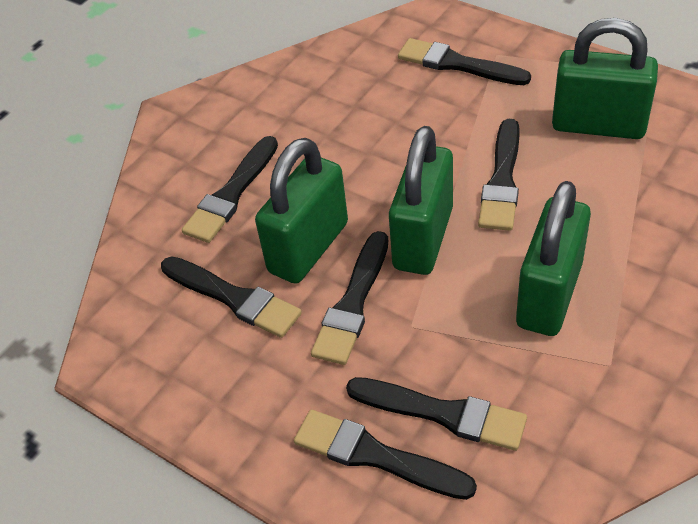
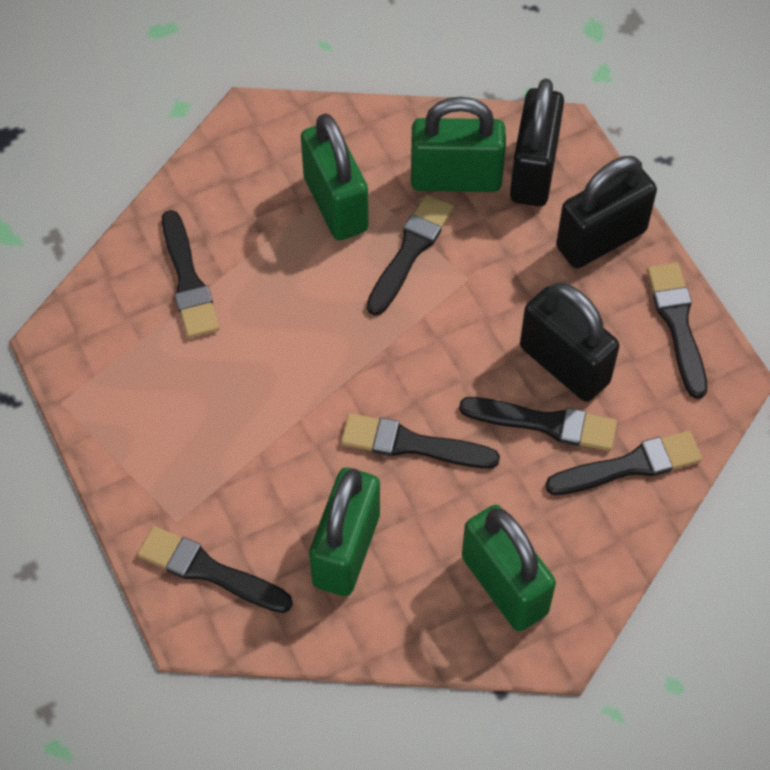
black padlock: none = 0 -> [510,79,564,207] [520,283,620,402] [556,156,657,268] = 3

